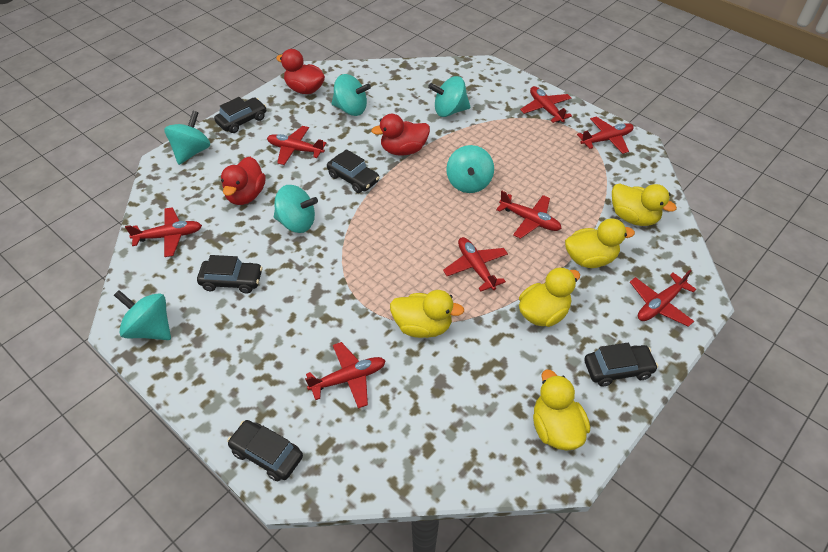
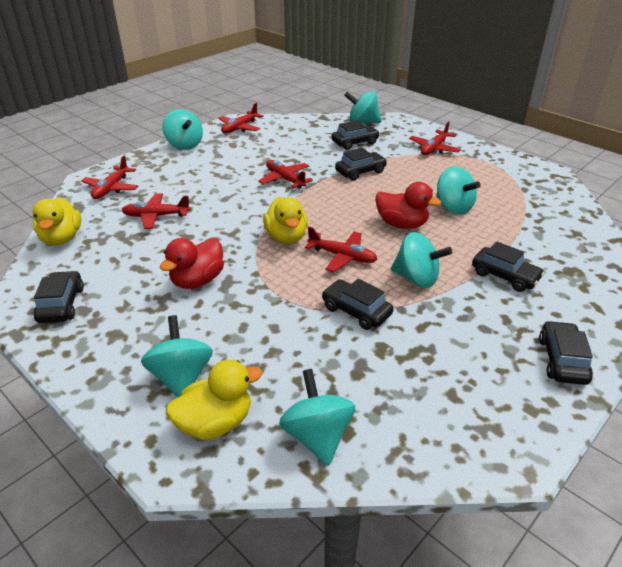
black car: [197,255,263,294] [214,97,267,133] [227,420,303,481] [327,149,380,193] [584,343,658,387] = 5 -> [34,271,84,323] [322,279,394,330] [331,120,380,150] [335,148,387,181] [472,241,544,292] [539,321,593,385] = 6
red duck: [221,157,266,205] [276,49,325,94] [371,114,430,156] = 3 -> [160,238,224,289] [375,182,441,229] = 2
red plane: [125,207,202,257] [267,126,326,165] [305,342,386,409] [443,237,508,291] [496,191,562,239] [520,86,572,123] [577,117,634,154] [630,270,696,327] = 8 -> [81,155,139,199] [121,193,191,229] [218,103,264,133] [258,160,313,189] [305,227,377,272] [409,121,461,155] = 6
yellow duck: [390,290,464,338] [519,267,580,327] [533,369,590,451] [565,219,635,268] [612,183,677,226] = 5 -> [32,197,81,245] [166,360,262,440] [263,196,308,244] = 3

